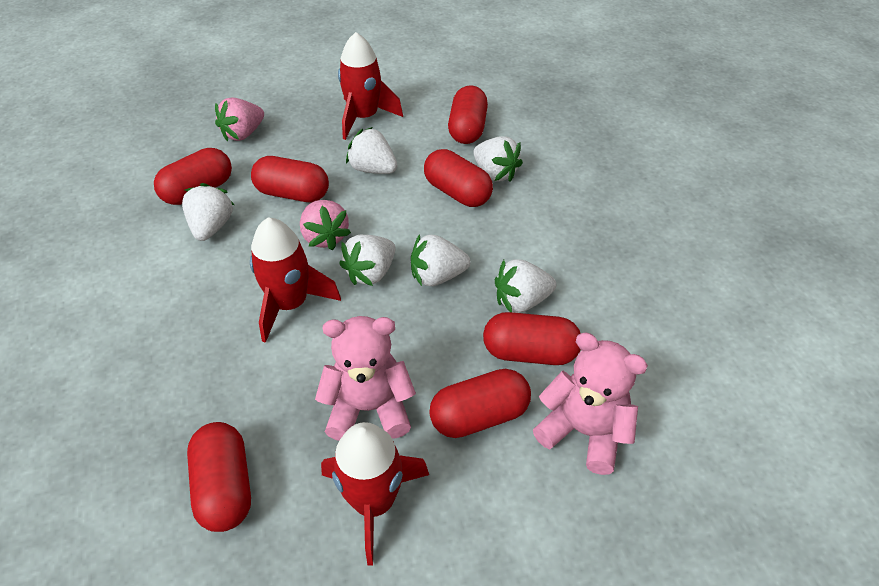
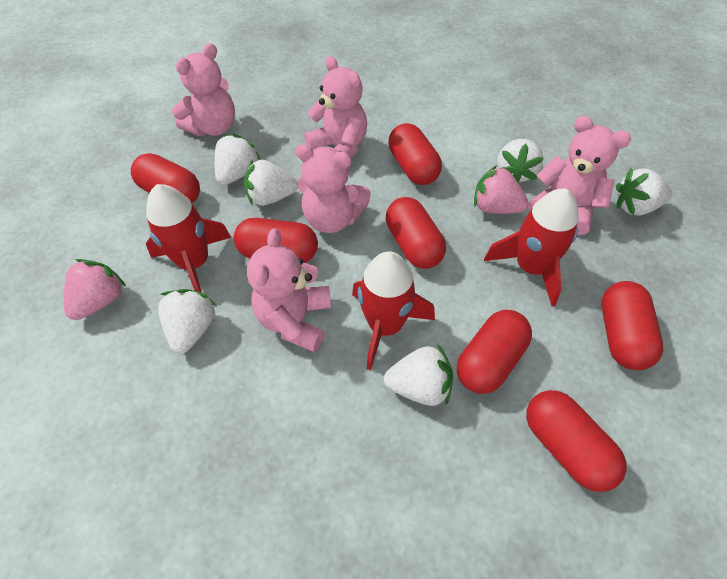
pink teddy bear: [315,316,416,441] [533,332,648,475] = 2 -> [172,43,235,136] [247,228,331,352] [295,144,371,233] [304,56,367,158] [528,116,631,236] = 5

